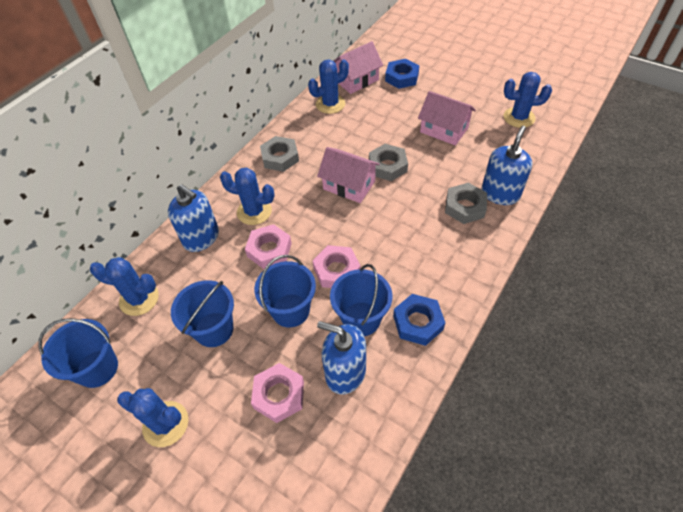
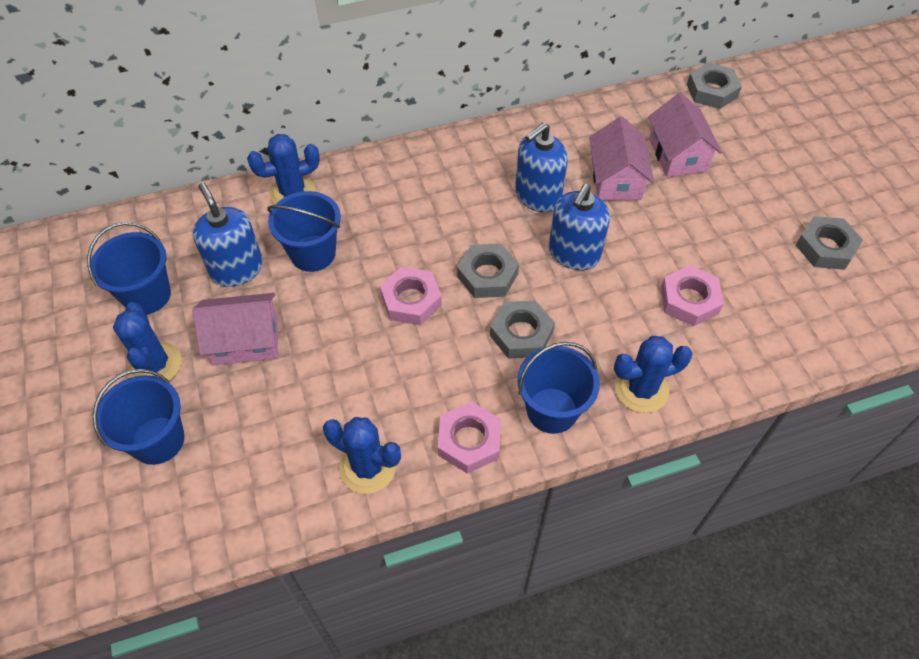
blue cactus: [90,257,159,316] [117,388,189,447] [220,168,275,225] [308,59,349,114] [504,72,552,128] = 5 -> [113,302,182,381] [247,134,320,204] [323,417,401,494] [614,336,693,413] = 4
blue nut: [385,59,420,89] [393,294,445,346] = 2 -> none = 0
grey nut: [260,136,299,172] [369,144,408,181] [445,183,487,224] = 3 -> [457,244,519,298] [490,300,555,359] [687,62,742,109] [796,216,863,270] = 4

